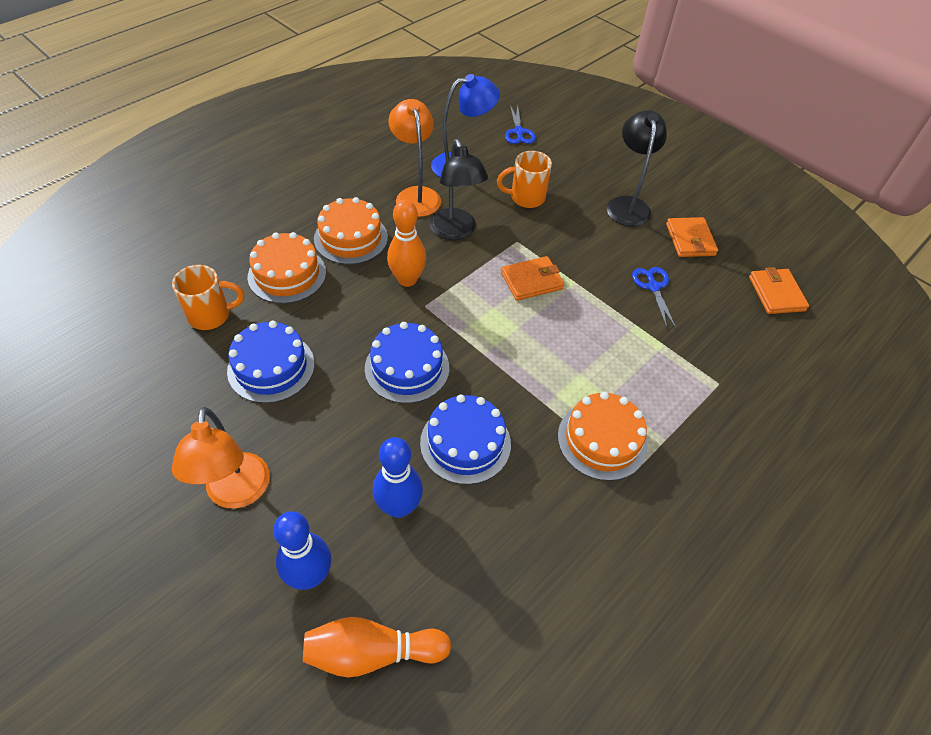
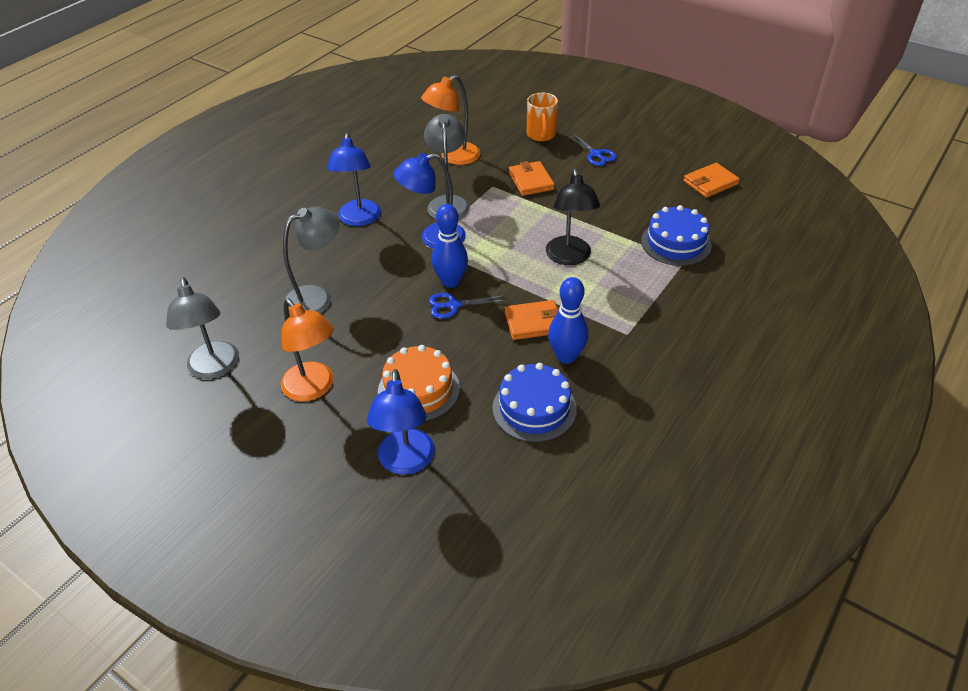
black lamp: [430,139,488,240] [607,110,667,227] = 2 -> [546,169,600,265] = 1
blue cake: [227,321,315,403] [365,322,449,403] [420,394,511,485] = 3 -> [493,363,577,442] [641,205,712,266] = 2
blue lamp: [431,74,500,177] = 1 -> [327,132,381,226] [367,369,435,475] [393,153,466,249] = 3
grey lamp: none = 0 -> [166,277,239,379] [283,207,340,315] [424,114,470,220] = 3
orange bowling pin: [303,617,451,677] [387,200,426,287] = 2 -> none = 0
orange cake: [248,232,326,304] [314,197,388,264] [558,392,648,481] = 3 -> [378,345,460,421] = 1
orange mug: [172,265,244,330] [497,151,552,208] = 2 -> [527,93,558,141] = 1

